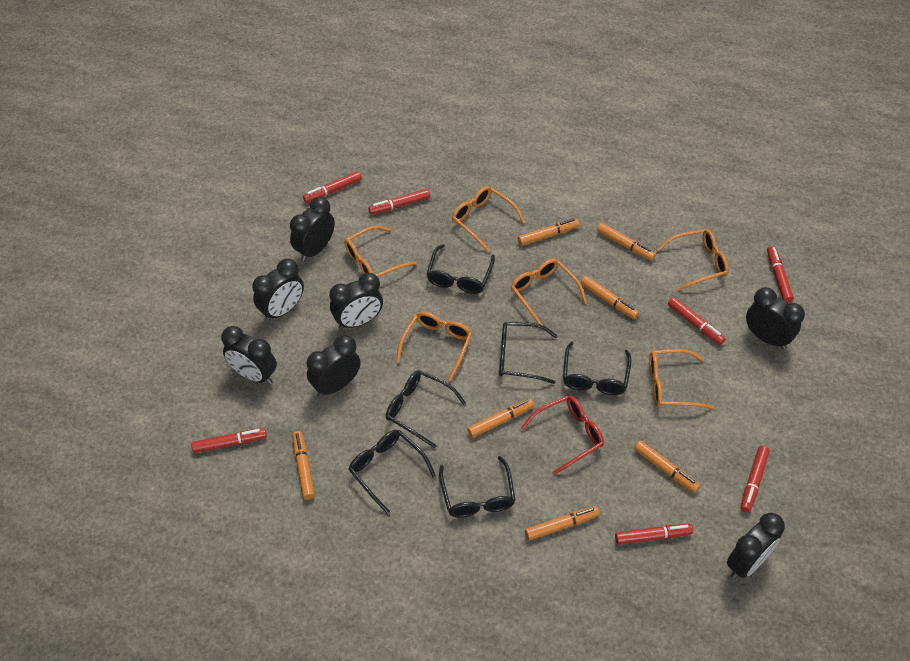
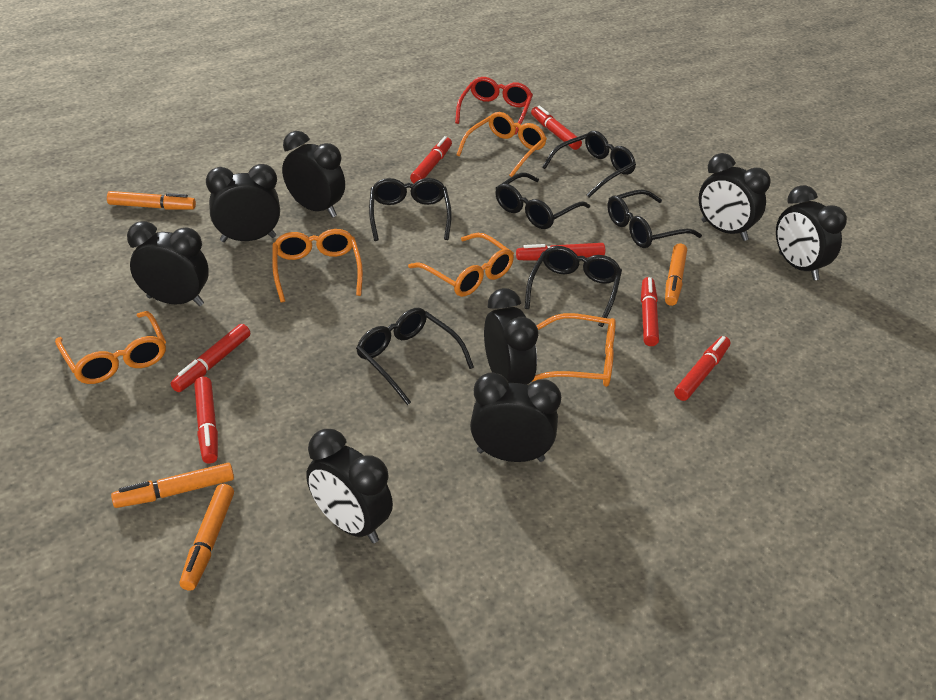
black clock: [221,326,277,384] [252,259,304,322] [290,197,335,262] [306,335,361,397] [329,273,383,330] [727,513,785,579] [746,287,805,349] = 7 -> [127,221,209,306] [206,164,280,242] [282,131,345,218] [306,429,393,543] [470,372,561,462] [484,288,538,385] [699,153,771,241] [776,185,847,281] = 8
orange glasses: [344,226,417,277] [396,312,472,382] [452,186,525,252] [511,259,587,325] [649,349,713,409] [657,229,729,291] = 6 -> [55,311,166,384] [272,229,363,303] [408,233,514,297] [456,112,547,177] [532,313,616,387] = 5
orange marker: [292,431,315,500] [467,398,534,438] [518,218,579,246] [525,506,599,540] [581,276,639,319] [597,223,656,261] [634,441,700,493] = 7 -> [107,191,196,210] [111,463,234,508] [180,484,234,591] [665,243,687,306] = 4

